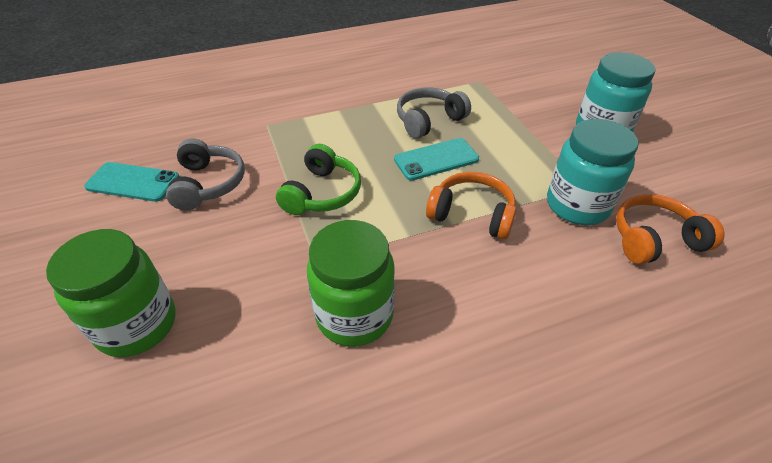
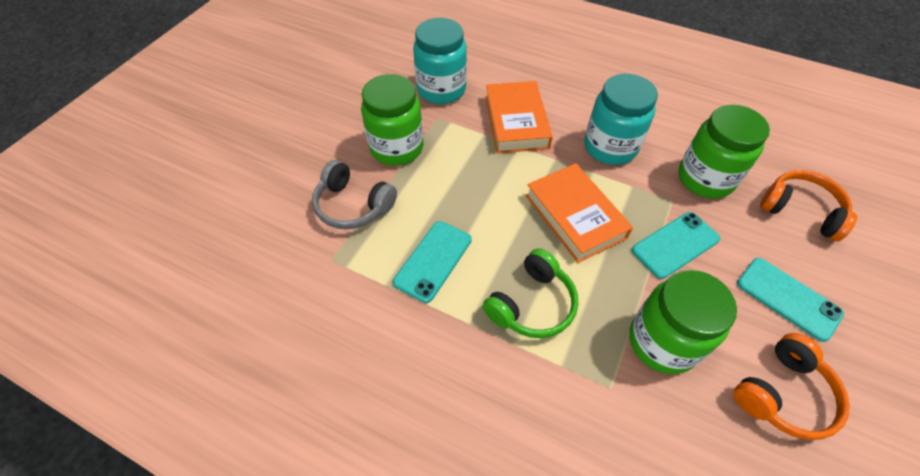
green jar: [46,229,176,357] [307,220,395,347] = 2 -> [361,74,423,166] [630,270,737,374] [678,105,770,199] = 3
grey headphones: [166,138,245,210] [397,87,471,139] = 2 -> [312,160,397,229] = 1
orange book: none = 0 -> [485,81,553,153] [526,163,633,263] = 2
turquoise phone: [84,162,179,202] [394,138,479,181] = 2 -> [393,221,472,303] [632,212,720,279] [737,258,844,342] = 3

